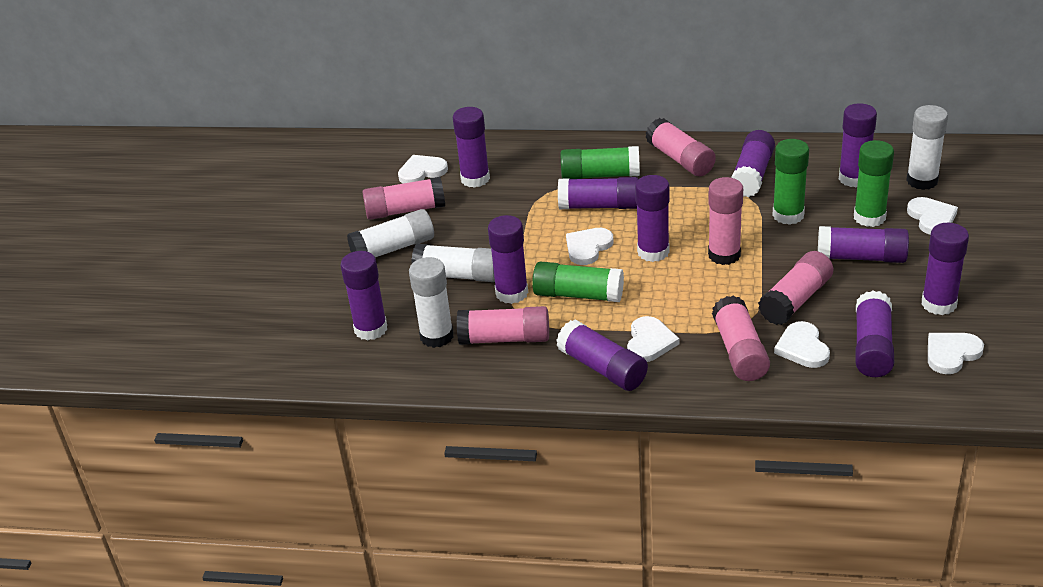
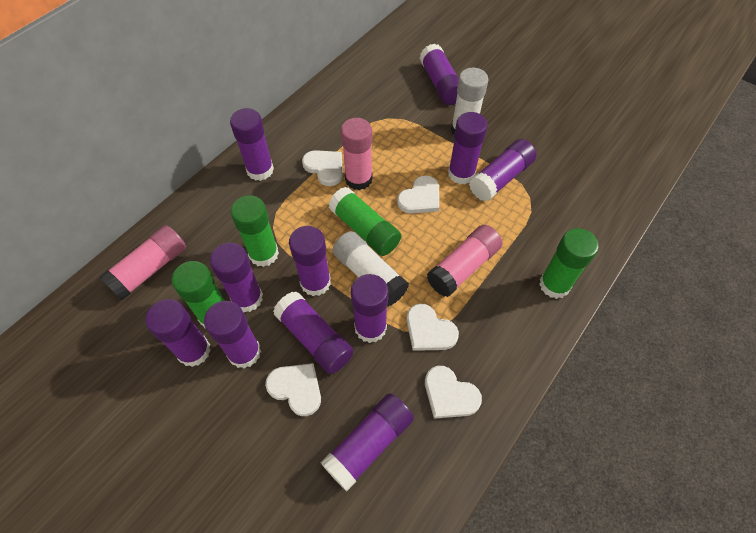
pink glue stick: [362,177,445,220] [457,306,549,345] [645,118,716,176] [708,177,743,265] [712,295,770,381] [758,251,833,325] = 6 -> [99,225,186,300] [341,118,372,190] [427,225,502,297] = 3
white glue stick: [347,209,434,257] [409,257,454,348] [411,244,495,282] [906,105,948,190] = 4 -> [332,231,409,306] [451,68,488,137] = 2
white heart: [398,155,448,184] [566,228,614,265] [627,316,679,362] [774,321,830,368] [907,197,958,235] [928,333,984,374] = 6 -> [265,363,321,416] [302,150,343,186] [397,175,439,213] [407,303,459,351] [425,366,482,419] = 5

